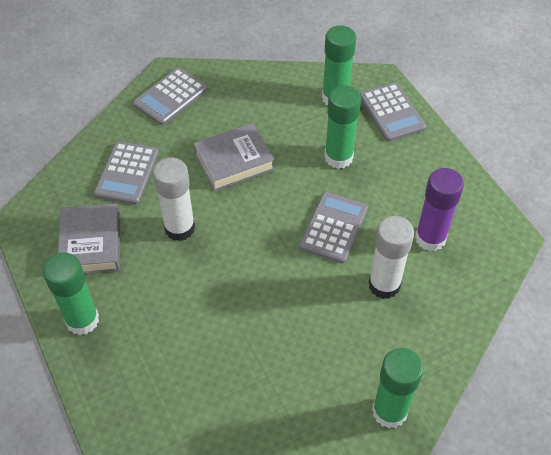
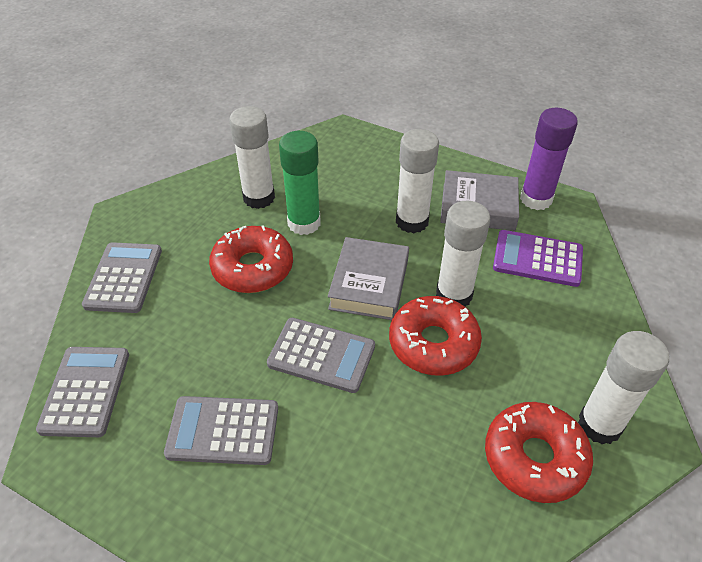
green glue stick: [43,252,99,335] [322,25,356,105] [324,85,361,169] [372,348,424,429] = 4 -> [279,131,321,235] = 1
purple calculator: none = 0 -> [493,230,583,287] = 1
red donut: none = 0 -> [209,225,293,293] [389,296,482,376] [485,402,593,503] = 3
white glue stick: [153,157,195,241] [368,216,414,299] = 2 -> [229,106,275,209] [396,129,439,233] [436,201,490,306] [578,331,669,445] = 4

